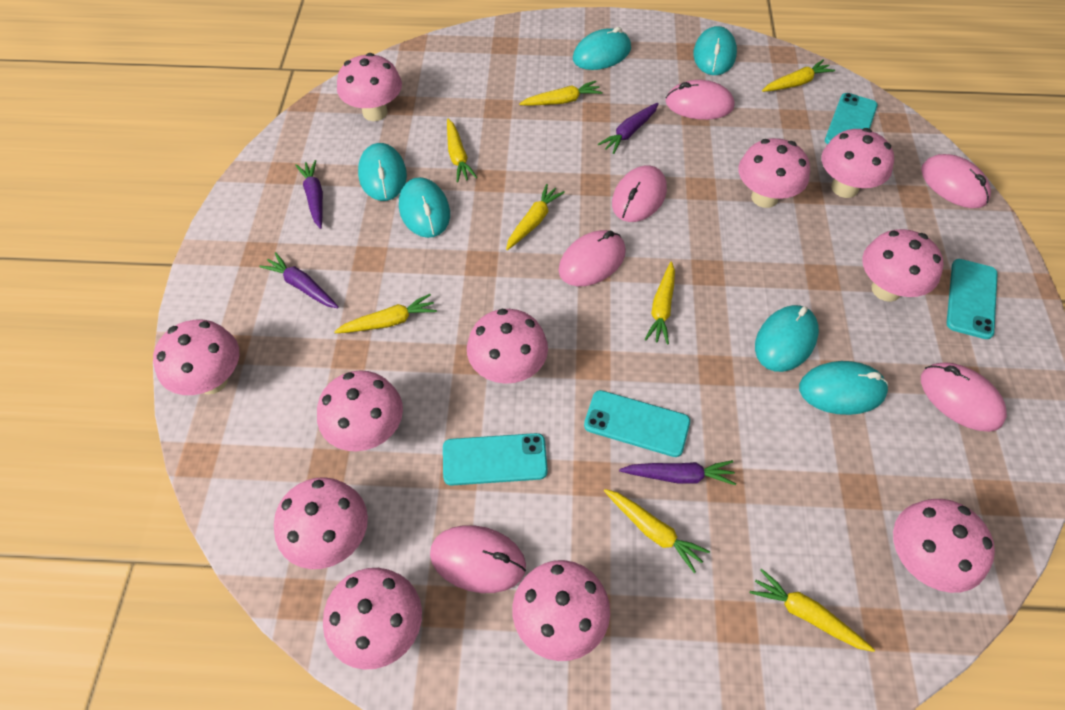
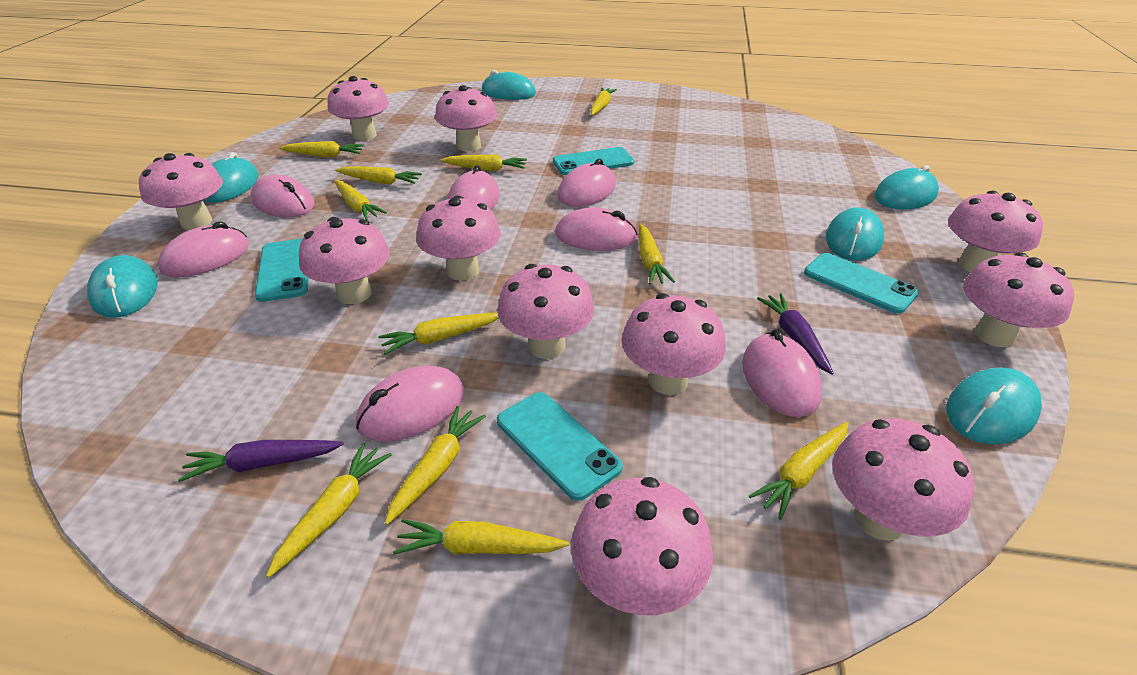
pink mouse: [430,525,526,593] [558,230,626,286] [612,165,667,222] [665,80,734,120] [921,154,991,208] [921,363,1007,432] = 6 -> [158,221,249,278] [251,174,314,217] [356,366,464,442] [448,165,500,210] [555,207,638,251] [557,159,616,207] [742,329,822,417] = 7
purple carrot: [259,252,339,308] [295,160,323,229] [598,103,659,154] [619,460,736,485] = 4 -> [178,440,344,482] [757,293,834,375] = 2
yellow carrot: [334,294,437,333] [447,119,477,182] [506,184,565,250] [519,81,602,106] [604,489,710,573] [645,262,675,345] [750,569,875,652] [762,60,835,92] = 8 -> [266,443,392,578] [279,141,364,157] [334,180,387,220] [335,166,422,185] [378,313,499,355] [385,406,486,525] [393,519,569,555] [441,155,527,171] [590,88,617,115] [639,224,675,285] [749,422,848,520] = 11

